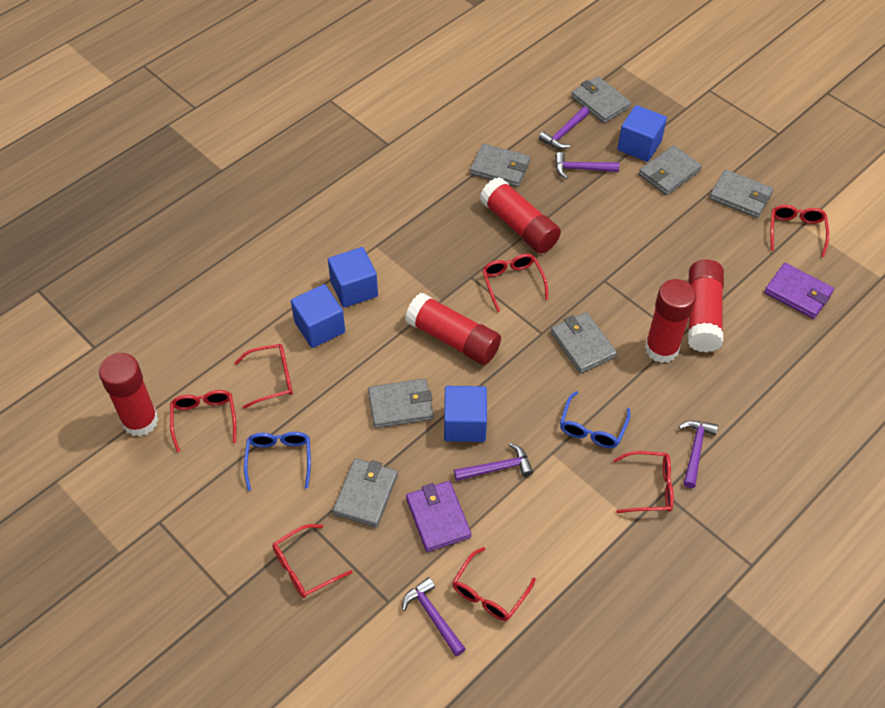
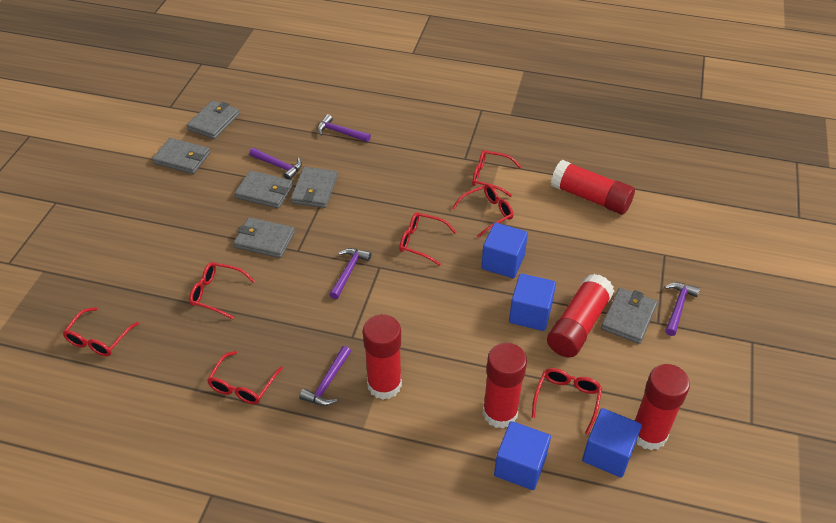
blue glasses: [244,432,311,491] [560,391,631,448] = 2 -> none = 0
grey wallet: [333,458,398,528] [368,379,434,428] [470,143,530,187] [551,312,617,373] [571,76,631,123] [639,145,702,195] [709,169,773,218] = 7 -> [152,138,210,174] [187,100,240,139] [234,217,295,258] [235,170,293,208] [291,167,338,208] [601,288,658,344] = 6
purple wallet: [406,481,471,552] [764,263,834,319] = 2 -> none = 0

